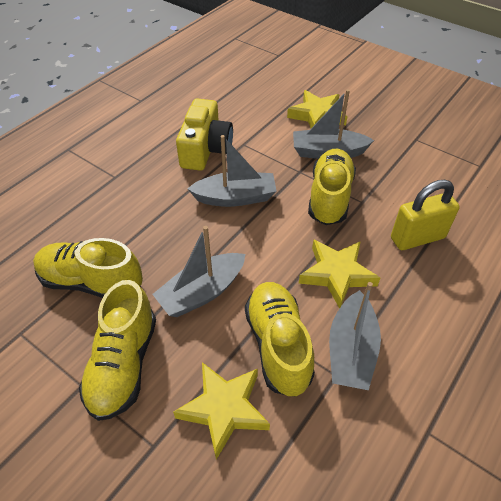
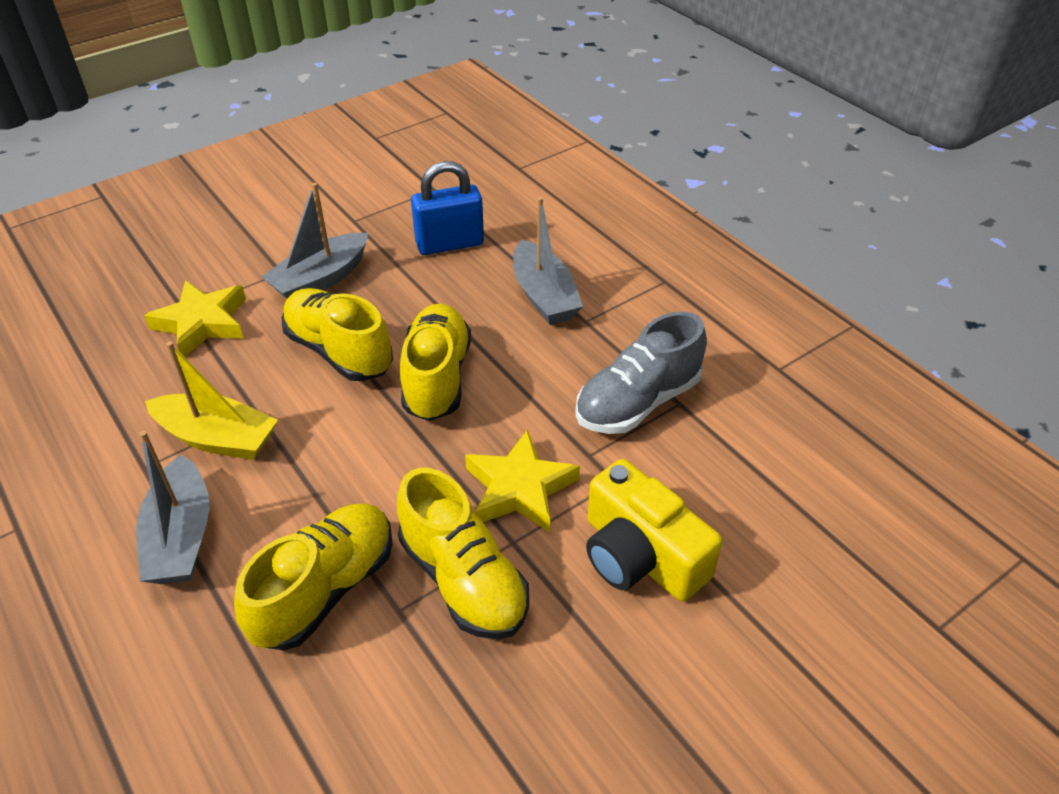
blue padlock: none = 0 -> [411,161,484,255] = 1
grey boat: [152,226,245,317] [187,135,277,207] [293,89,374,159] [329,282,381,390] = 4 -> [136,431,209,584] [262,183,368,299] [513,197,583,325] = 3
grey shoe: none = 0 -> [575,312,707,434] = 1
yellow boat: none = 0 -> [145,341,278,460] = 1
yellow padlock: [391,180,460,250] = 1 -> none = 0
yellow star: [173,362,270,460] [287,90,348,128] [299,240,380,309] = 3 -> [144,280,246,357] [465,429,580,532] = 2

